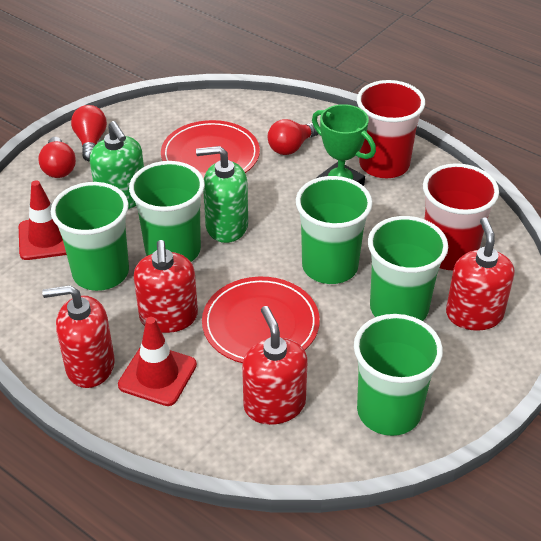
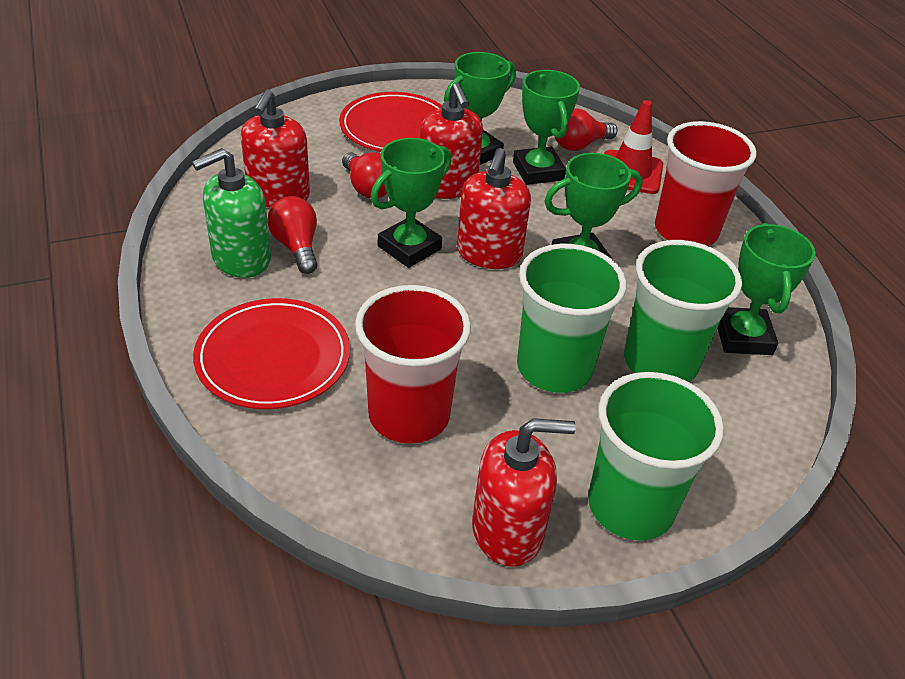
green cup: [51,182,129,291] [129,161,205,262] [296,176,373,284] [354,314,443,436] [368,216,448,321] = 5 -> [517,244,627,393] [588,372,724,541] [624,240,742,382] = 3
green soap dispenser: [90,121,144,209] [196,146,248,243] = 2 -> [192,148,271,278] = 1
green trophy: [312,104,376,186] = 1 -> [371,138,451,268] [444,52,516,165] [513,70,580,185] [544,153,643,260] [717,223,816,355] = 5
red traffic cone: [19,180,67,260] [118,317,197,406] = 2 -> [604,100,663,194] = 1

